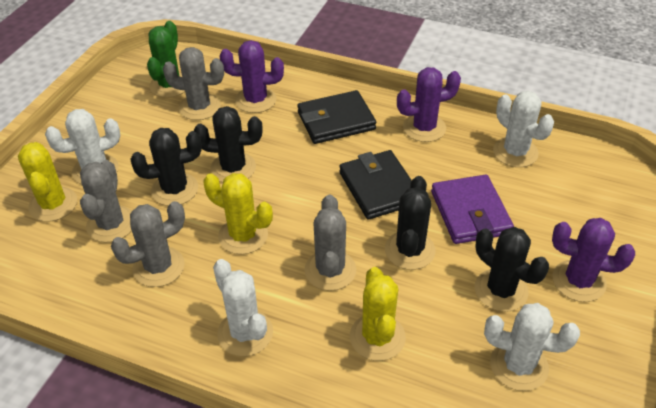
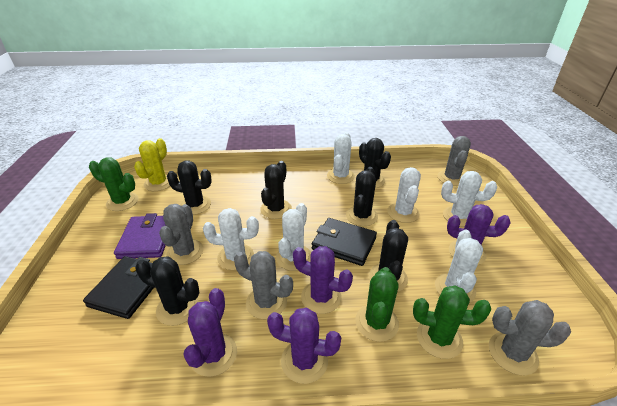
black cactus: [130,128,202,206] [194,106,263,182] [385,176,436,270] [475,227,549,312] = 4 -> [135,256,199,326] [167,160,212,215] [260,161,292,219] [346,167,378,226] [359,138,391,188] [369,220,408,292] = 6
green cactus: [147,21,185,98] = 1 -> [89,157,138,211] [355,267,399,342] [413,286,491,359] = 3
purple cactus: [220,40,284,113] [397,67,461,142] [552,218,635,302] = 3 -> [183,288,237,377] [267,308,341,384] [293,246,353,314] [447,204,511,265] = 4
white cactus: [45,109,120,184] [213,259,273,356] [484,303,580,391] [493,91,554,167] = 4 -> [203,208,259,270] [276,203,311,271] [327,132,355,184] [387,167,421,223] [435,229,483,303] [441,171,497,227] = 6
yellow cactus: [18,142,77,222] [203,173,273,254] [350,267,406,361] = 3 -> [134,138,170,191] = 1

